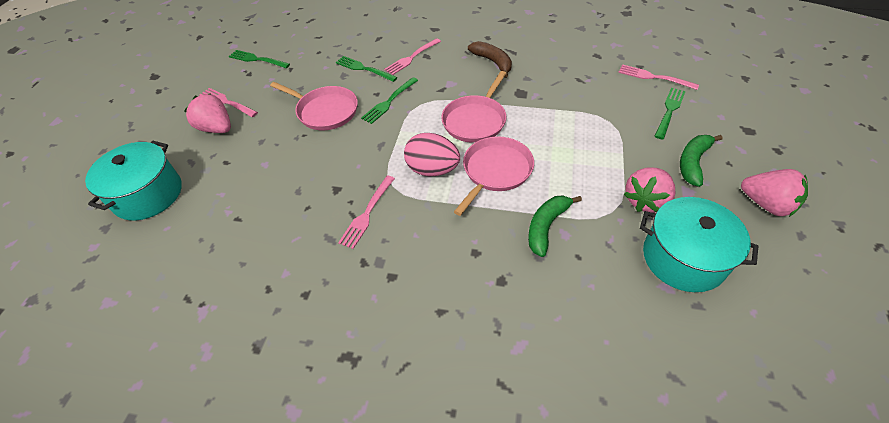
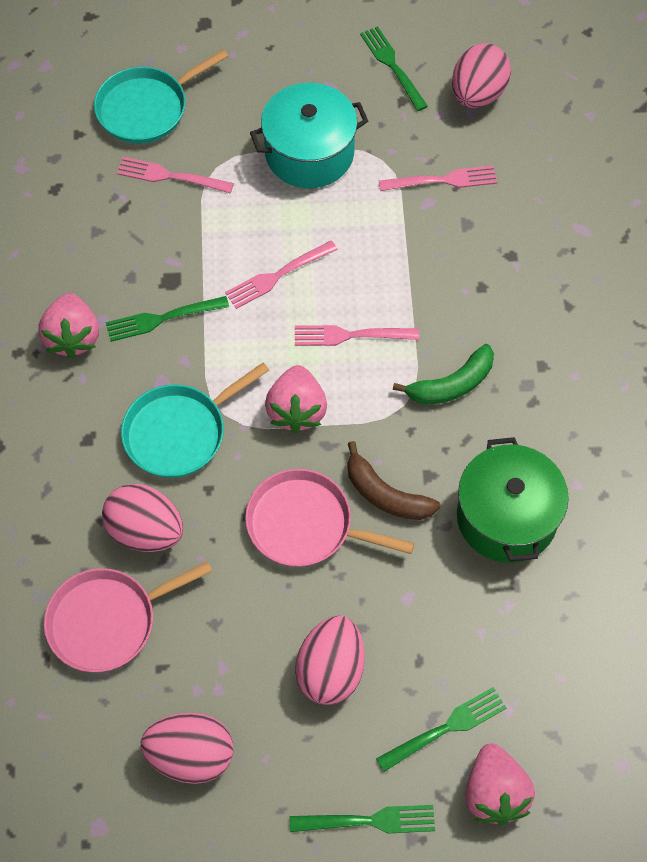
green banana: [528,195,582,257] [680,135,723,187] = 2 -> [393,344,494,404] = 1
green pot: none = 0 -> [457,437,569,563] = 1
pink egg: [404,133,460,176] = 1 -> [102,484,183,552] [141,712,234,784] [295,616,365,705] [452,43,511,108] = 4
pink pan: [270,82,358,130] [441,71,506,143] [454,136,534,216] = 3 -> [44,561,212,672] [245,469,414,567] = 2
turquoise pan: none = 0 -> [94,50,228,143] [121,363,270,478] = 2
turquoise pot: [85,141,182,221] [640,197,758,292] = 2 -> [250,83,368,188] = 1

